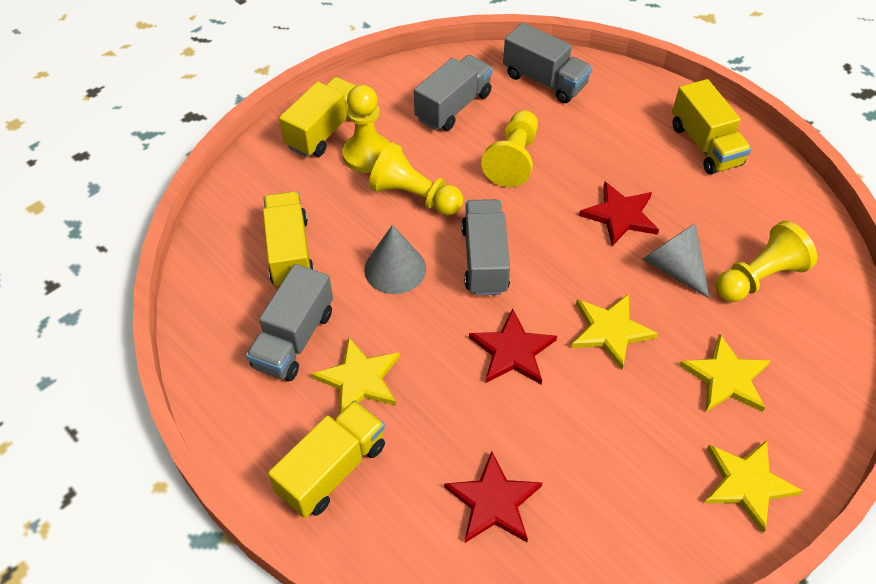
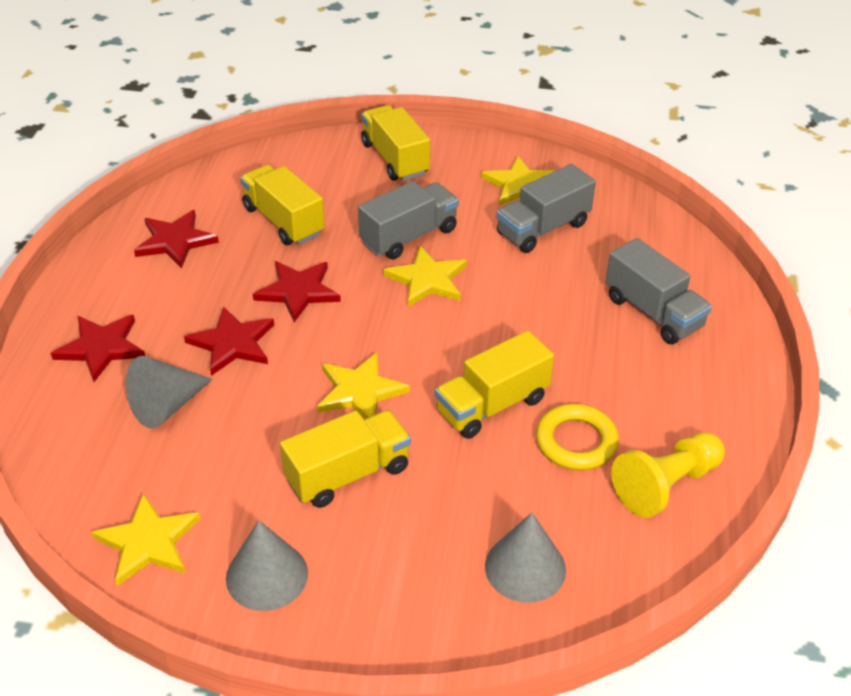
grey cone: [364,225,426,294] [642,223,710,299] = 2 -> [126,356,213,428] [226,520,308,611] [485,513,566,603] = 3
grey truck: [246,264,333,381] [414,55,493,131] [461,199,510,295] [503,22,592,103] = 4 -> [358,181,459,260] [497,164,596,253] [605,238,712,344] = 3
red star: [444,451,543,543] [469,309,557,384] [579,181,659,246] = 3 -> [51,315,145,382] [134,210,219,268] [184,306,274,376] [253,261,341,322] = 4
yellow pawn: [342,85,390,173] [369,142,463,215] [481,110,538,187] [716,221,817,302] = 4 -> [611,432,725,518] = 1
yellow ring: none = 0 -> [536,404,619,470] = 1

